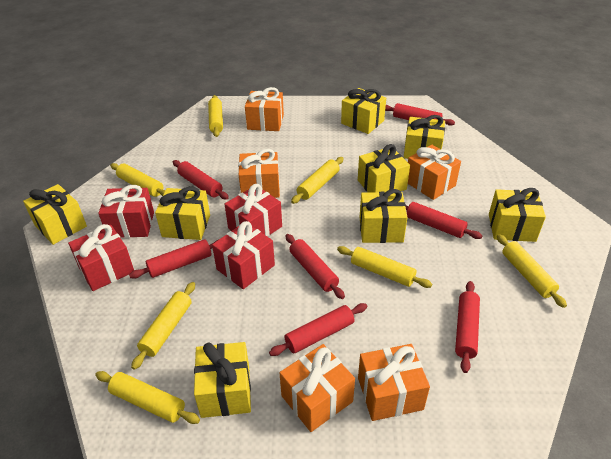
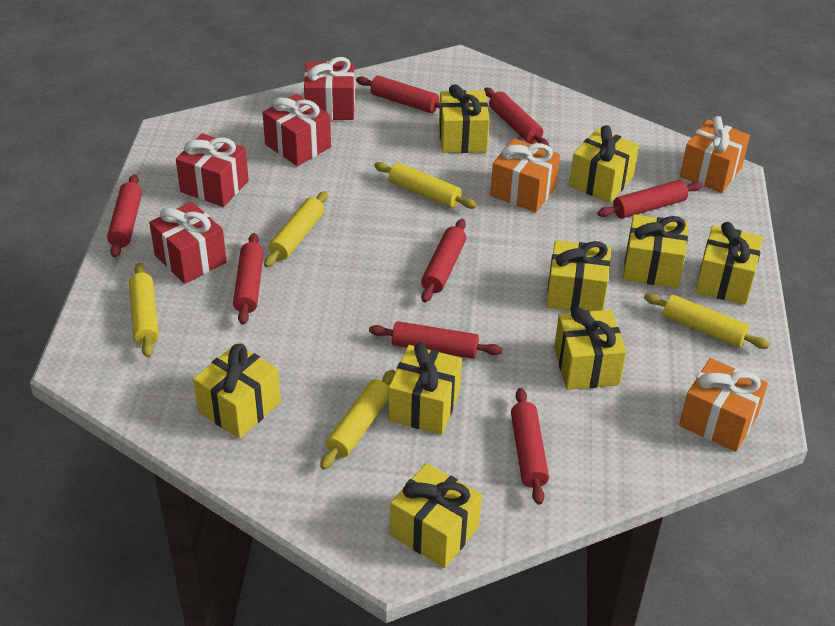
orange gift: [238,149,280,198] [245,87,284,131] [280,344,355,432] [358,344,430,421] [408,145,461,200] = 5 -> [490,138,560,212] [679,358,768,452] [680,116,750,193] = 3
red rolling pin: [129,239,218,279] [173,160,229,199] [269,303,367,356] [286,234,345,299] [385,103,455,126] [406,202,482,239] [455,281,480,373] = 7 -> [107,174,142,257] [233,233,264,325] [356,75,440,113] [369,321,503,359] [421,219,466,302] [484,87,549,146] [511,388,549,505] [598,180,703,218] = 8
yellow gift: [23,184,87,245] [155,187,210,240] [194,342,251,418] [341,88,386,134] [358,144,410,192] [360,189,408,243] [403,115,445,159] [489,188,546,242] = 8 -> [193,343,281,439] [389,343,462,435] [390,463,482,568] [439,84,490,153] [546,240,611,311] [554,307,626,390] [569,125,639,203] [623,214,688,288] [695,222,763,305] = 9
yellow rolling pin: [95,371,200,424] [110,163,165,197] [131,282,195,370] [208,95,223,137] [291,157,344,204] [337,246,432,288] [497,234,567,308] = 7 -> [129,263,159,358] [264,191,328,268] [320,369,396,470] [374,162,477,209] [644,293,770,349] = 5

